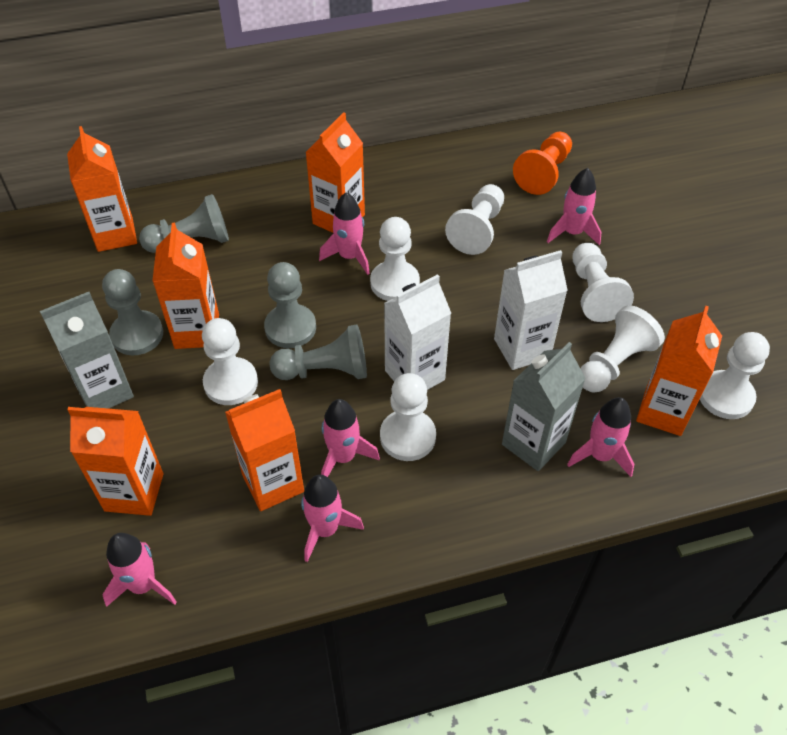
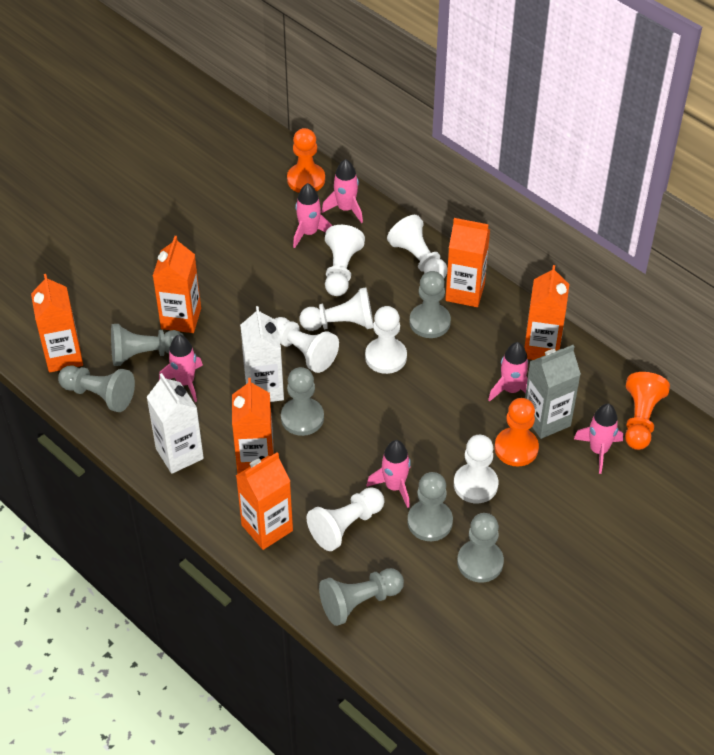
grey carton: [40,292,134,409] [502,342,586,471] = 2 -> [525,345,581,439] = 1
grey pawn: [102,269,163,355] [139,194,229,253] [264,262,316,348] [269,325,367,380] = 4 -> [58,366,135,412] [111,324,184,366] [281,367,324,436] [319,568,404,626] [407,472,453,541] [409,271,451,338] [457,513,504,583] = 7
orange pawn: [513,132,572,195] = 1 -> [287,128,325,193] [495,398,539,467] [625,372,670,450] = 3

